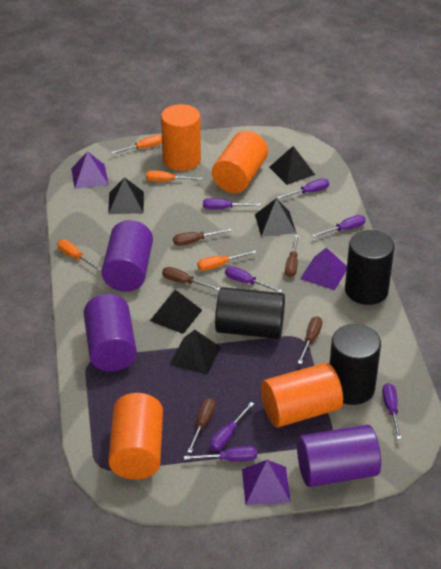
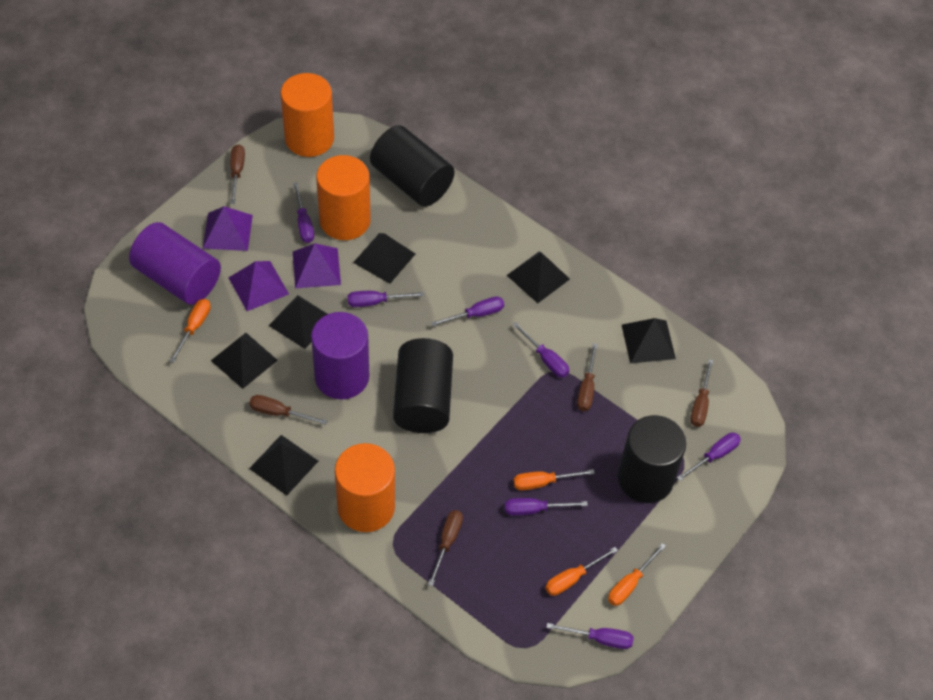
black pyramid: [108,177,144,214] [150,290,202,334] [169,330,221,374] [255,198,296,237] [269,146,315,185] = 5 -> [211,333,278,389] [249,435,318,496] [269,295,327,349] [353,233,415,284] [507,252,570,303] [622,318,676,363] = 6
orange cylinder: [108,393,163,480] [161,104,201,171] [212,131,268,193] [261,363,343,428] = 4 -> [280,73,334,157] [316,155,371,240] [335,443,395,532] = 3
purple cylinder: [83,294,137,372] [101,220,153,292] [297,425,381,487] = 3 -> [129,222,221,305] [311,312,369,400] = 2

